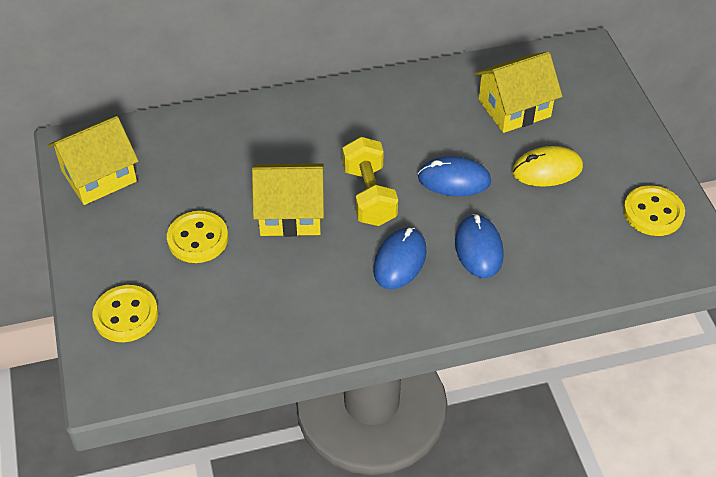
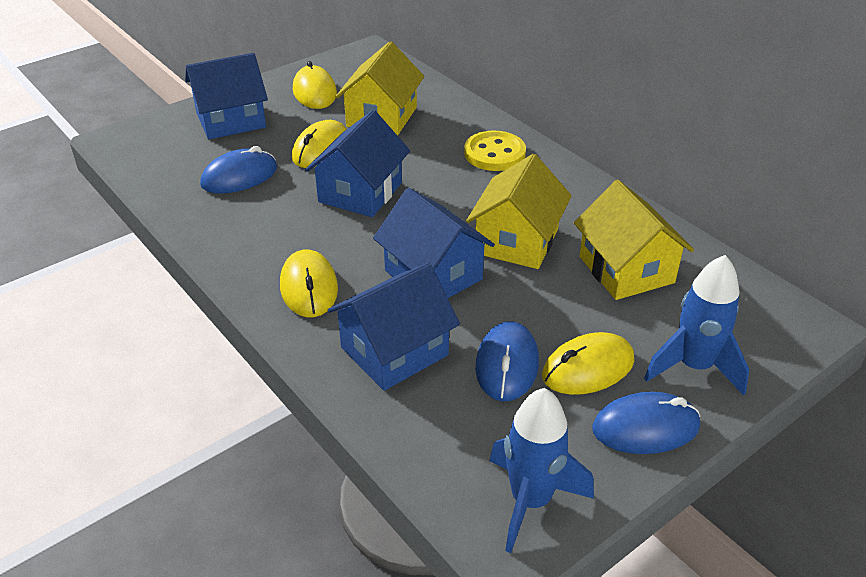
blue house: none = 0 -> [185,53,268,139] [305,110,410,217] [328,263,460,391] [373,188,495,298] = 4
blue rocket: none = 0 -> [490,388,594,553] [644,255,749,396] = 2
yellow button: [92,285,158,342] [167,211,228,263] [623,185,685,236] = 3 -> [464,131,526,171] = 1
yellow dumbbell: [342,137,398,226] = 1 -> none = 0
yellow mouse: [512,146,583,187] = 1 -> [280,250,338,317] [292,120,346,168] [293,61,337,109] [542,332,634,395] = 4

